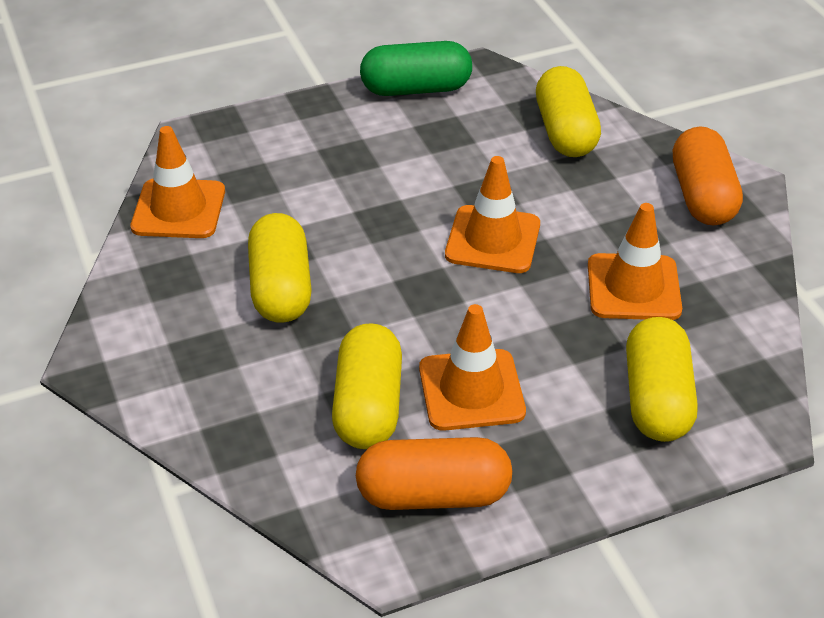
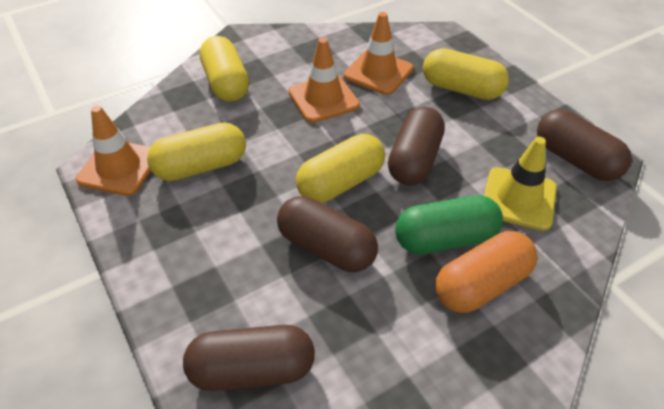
brown capsule: none = 0 -> [183,325,315,391] [277,196,378,272] [388,106,445,185] [537,110,632,181] = 4
orange capsule: [356,437,512,510] [673,127,743,225] = 2 -> [435,231,537,313] = 1
orange traffic cone: [130,126,225,238] [419,304,526,431] [445,156,540,273] [588,203,682,320] = 4 -> [76,105,151,196] [289,38,360,123] [344,12,413,95] = 3
yellow traffic cone: none = 0 -> [484,137,557,231] = 1

